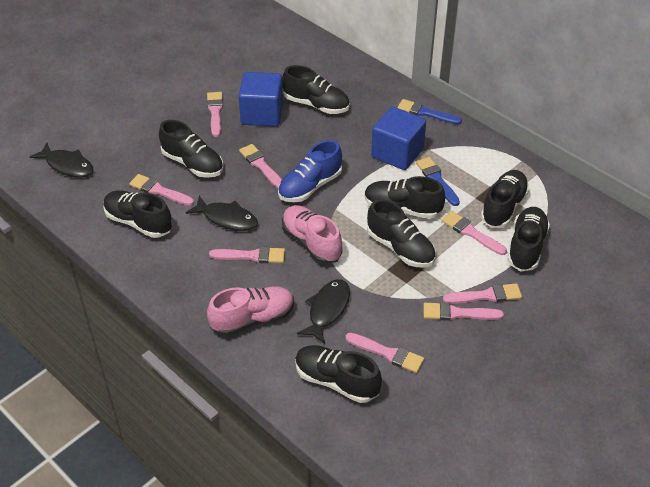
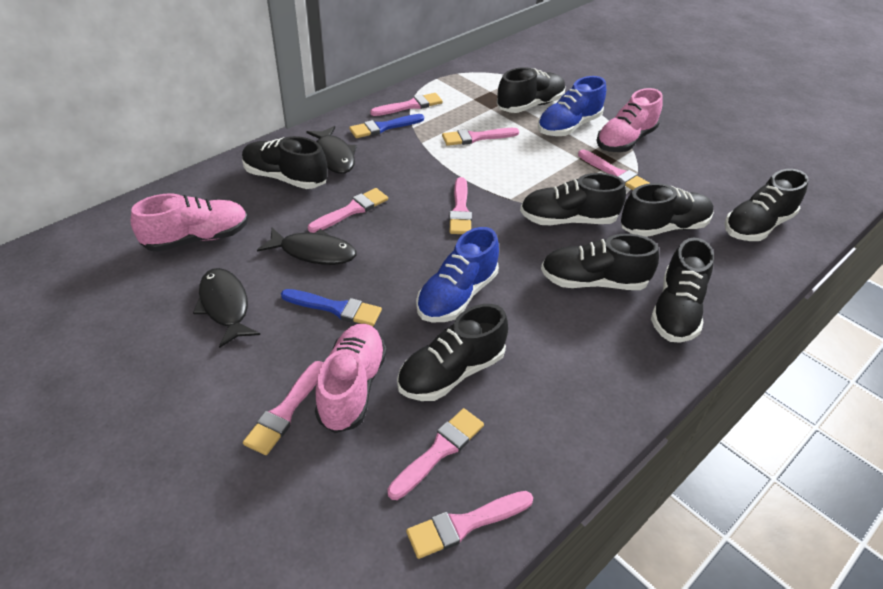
blue cube: [239,72,283,127] [371,107,426,170] = 2 -> none = 0
blue shoe: [278,140,342,202] = 1 -> [416,227,499,322] [538,76,606,136] = 2
pink shoe: [207,286,294,336] [282,205,342,264] = 2 -> [131,193,248,252] [315,324,386,433] [597,88,663,152] = 3

